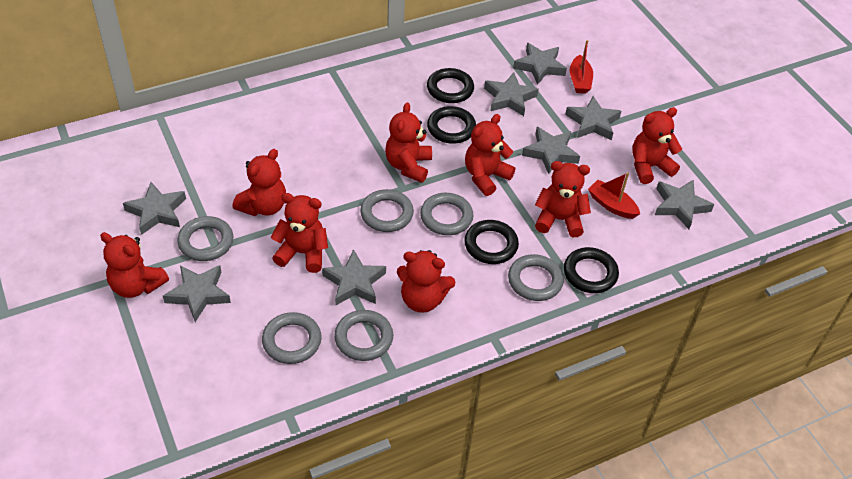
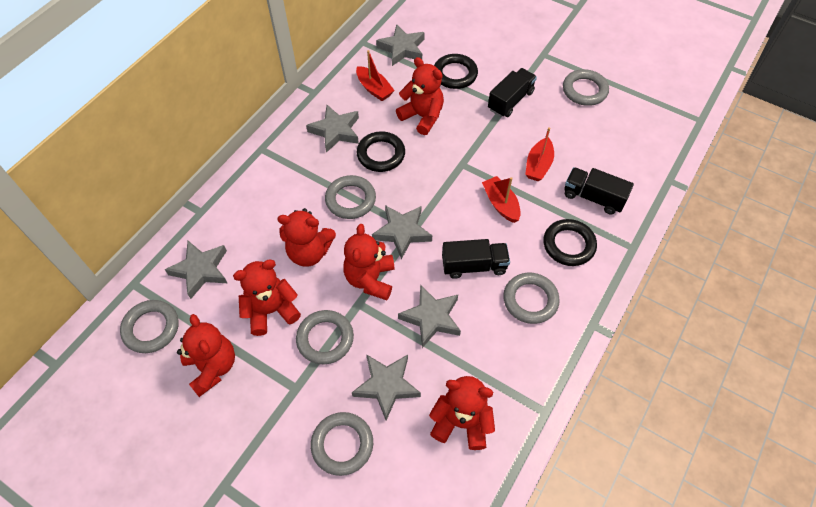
black ring: [427,68,474,103] [427,106,476,144] [465,220,519,264] [564,247,619,293] = 4 -> [356,131,405,172] [434,54,478,89] [543,219,597,266] = 3
black truck: none = 0 -> [442,239,510,279] [488,68,537,117] [564,167,634,214] = 3
grey star: [123,182,186,235] [163,265,231,322] [322,249,386,305] [484,73,539,116] [513,43,567,85] [522,127,580,174] [565,96,622,140] [655,179,714,229] = 8 -> [165,241,227,299] [306,105,359,153] [352,354,421,420] [372,205,432,260] [376,24,425,66] [398,284,461,348] = 6
red boat: [570,40,593,94] [588,172,640,219] = 2 -> [356,50,395,101] [482,176,521,223] [525,127,554,181] = 3
red teddy bear: [100,232,169,298] [233,149,286,216] [271,193,328,273] [385,102,432,183] [397,250,455,313] [465,114,515,196] [535,161,591,237] [632,107,682,184] = 8 -> [177,314,235,397] [233,259,301,336] [277,208,336,267] [343,224,395,300] [396,57,444,135] [429,376,495,450] = 6

